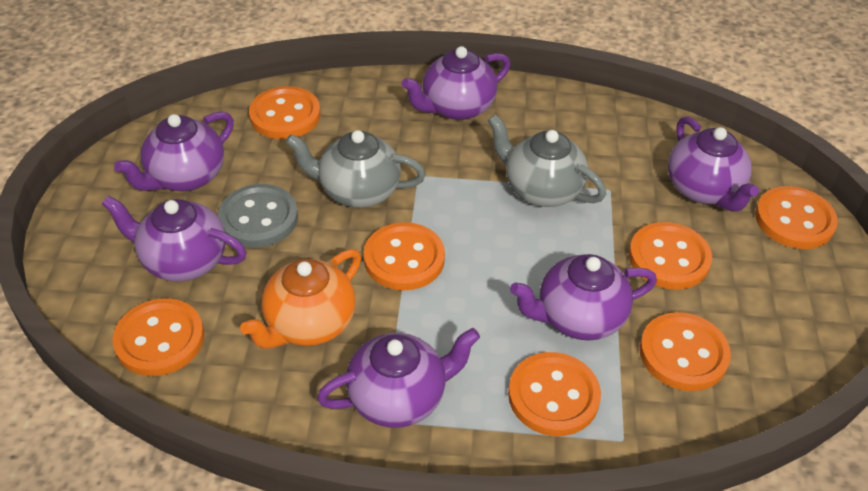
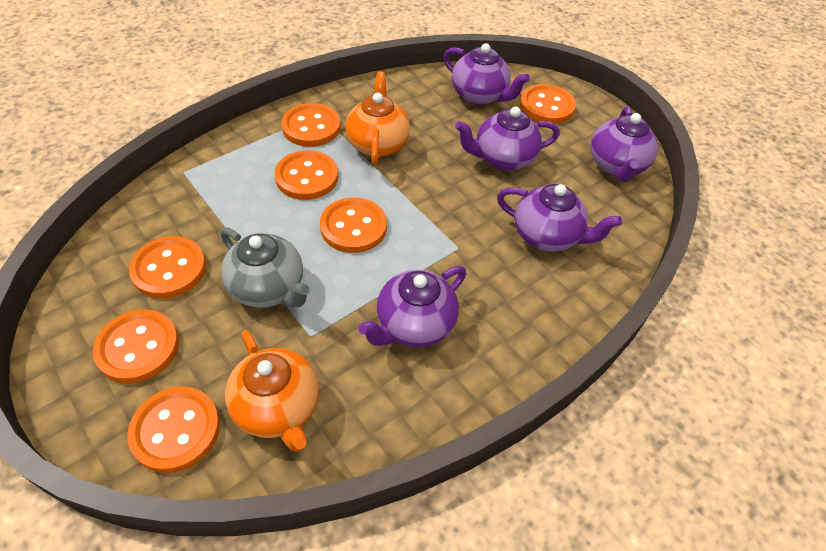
grey button: [218,184,298,248] = 1 -> none = 0
grey teapot: [286,130,426,208] [488,114,606,207] = 2 -> [220,227,310,308] = 1
orange teapot: [240,249,361,349] = 1 -> [225,330,319,452] [346,71,410,165] = 2
purple teapot: [102,196,247,282] [114,112,234,191] [317,328,480,428] [401,46,510,120] [510,254,657,340] [668,116,759,212] = 6 -> [358,266,466,347] [444,43,530,105] [455,107,560,171] [497,184,622,252] [590,106,658,182] = 5

